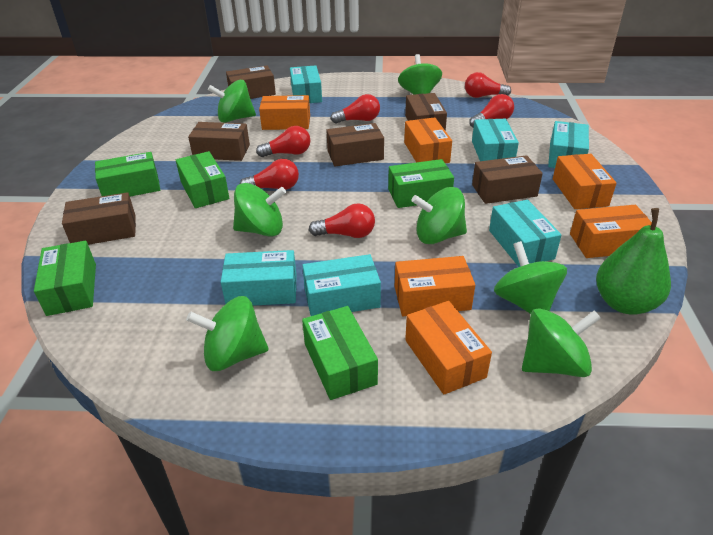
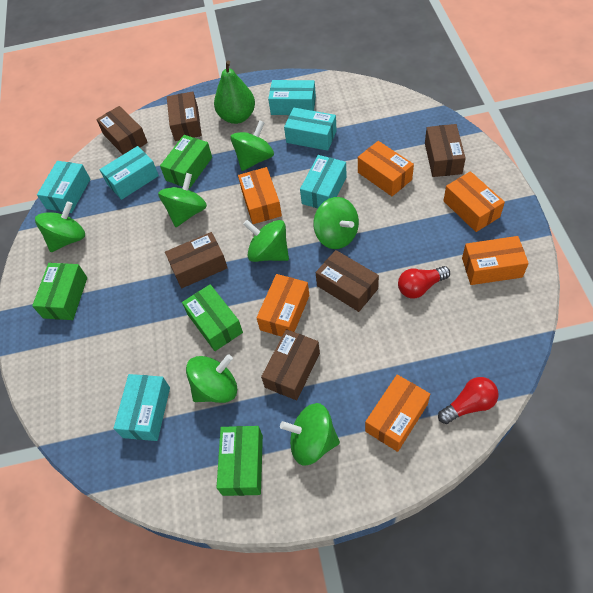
green box: [34,241,96,316] [95,152,160,197] [176,151,229,208] [302,306,378,400] [388,159,454,208] = 5 -> [32,263,87,320] [160,135,212,189] [182,284,243,351] [217,426,263,496] = 4
red light bulb: [240,159,299,190] [256,126,310,157] [309,203,375,238] [331,94,380,124] [465,72,511,98] [469,94,514,128] = 6 -> [398,266,450,299] [438,377,499,424] = 2

